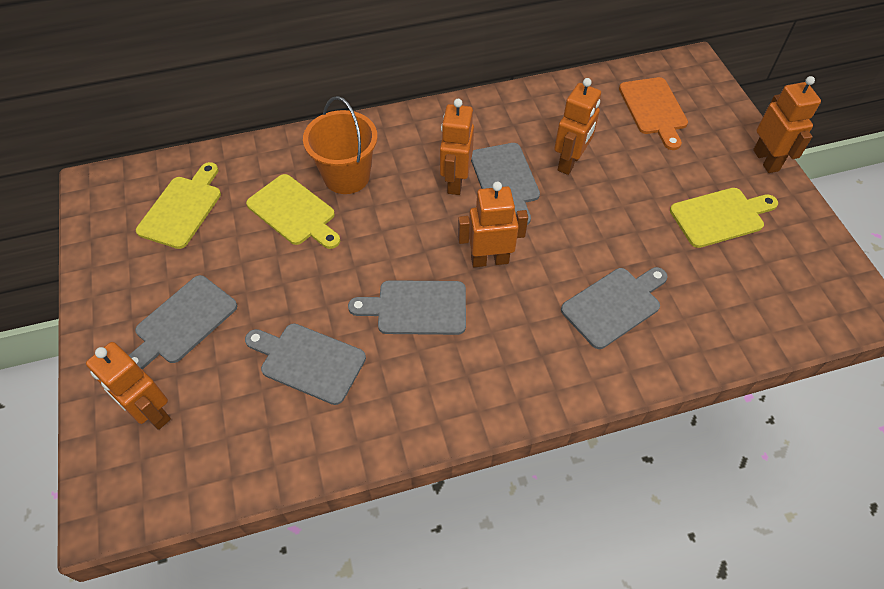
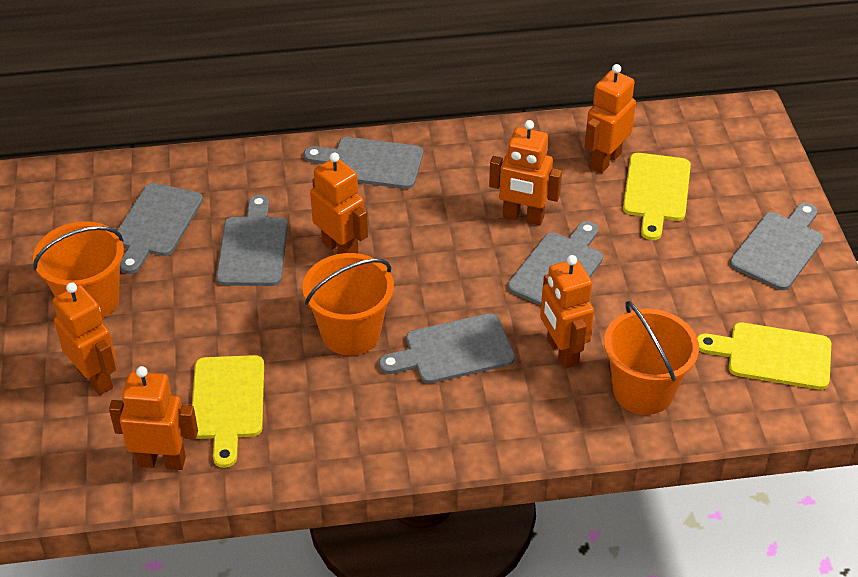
grey cutting board: [129,275,237,370] [245,323,366,405] [348,280,466,335] [471,143,540,225] [561,267,668,349] = 5 -> [117,183,203,274] [216,195,288,286] [304,137,423,189] [379,313,515,384] [508,221,603,306] [730,203,823,290] = 6
orange bucket: [303,96,378,194] = 1 -> [33,221,124,318] [302,253,394,356] [604,301,699,415] = 3
orange cutting board: [619,77,688,150] = 1 -> none = 0
orange robot: [86,342,171,430] [440,99,474,195] [458,182,528,267] [554,78,601,175] [753,76,821,173] = 5 -> [53,282,116,395] [109,366,198,470] [310,152,368,254] [489,120,562,226] [540,255,594,369] [585,64,636,173] = 6

